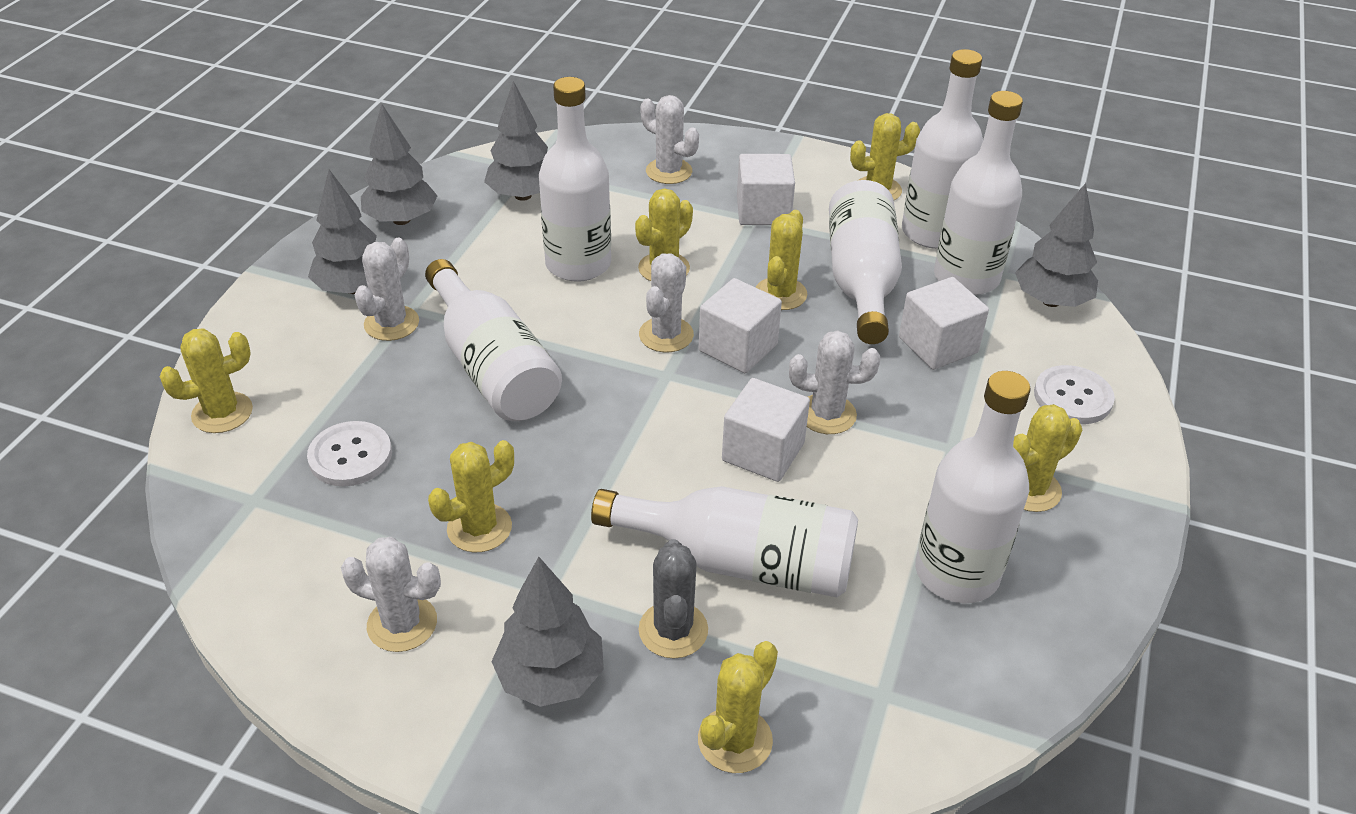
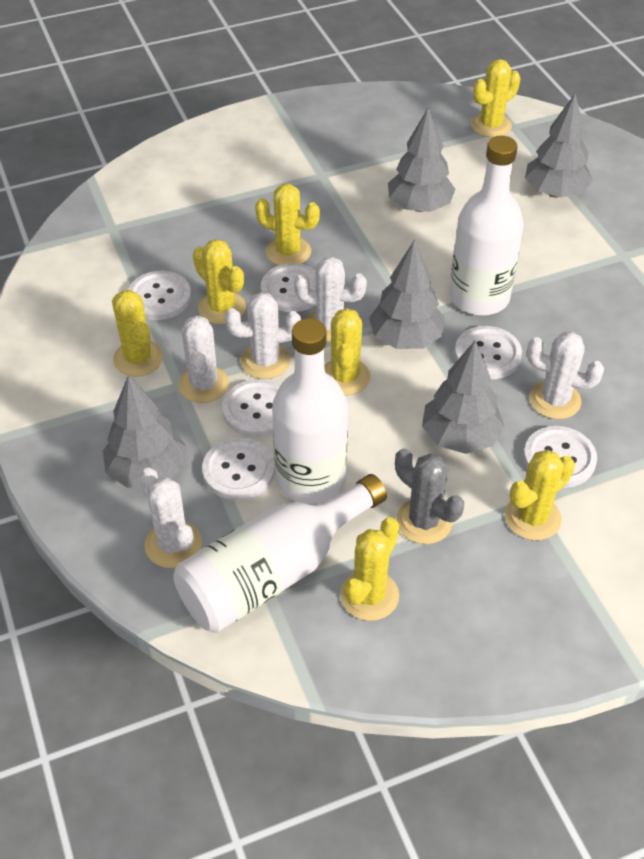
white bottle: [425,259,562,421] [539,77,611,282] [591,486,858,597] [829,180,902,344] [902,49,983,249] [915,371,1031,603] [934,91,1023,295] = 7 -> [173,474,387,633] [272,319,348,504] [449,136,524,315] = 3
white button: [307,421,392,486] [1034,365,1115,424] = 2 -> [128,271,191,320] [202,437,275,500] [222,379,280,437] [261,263,316,312] [455,326,522,379] [524,426,597,488] = 6
white cube: [699,278,782,373] [722,378,810,482] [737,154,795,225] [899,277,989,370] = 4 -> none = 0

